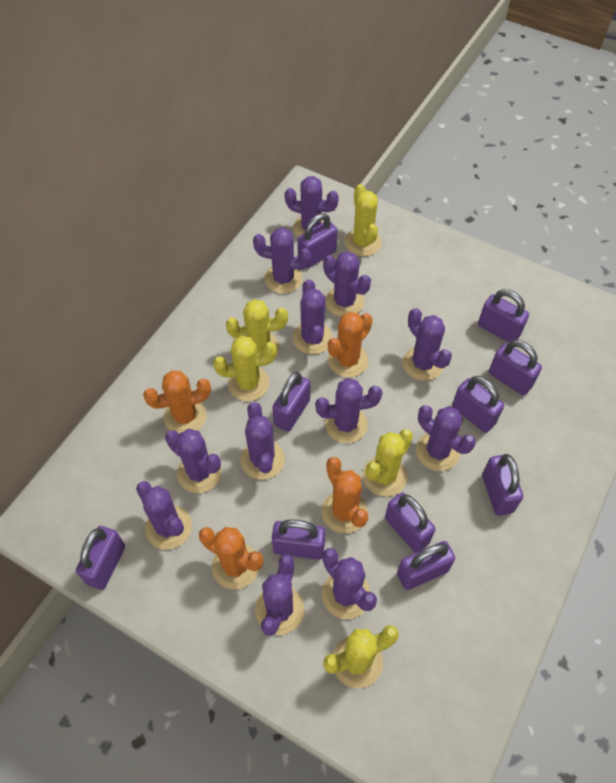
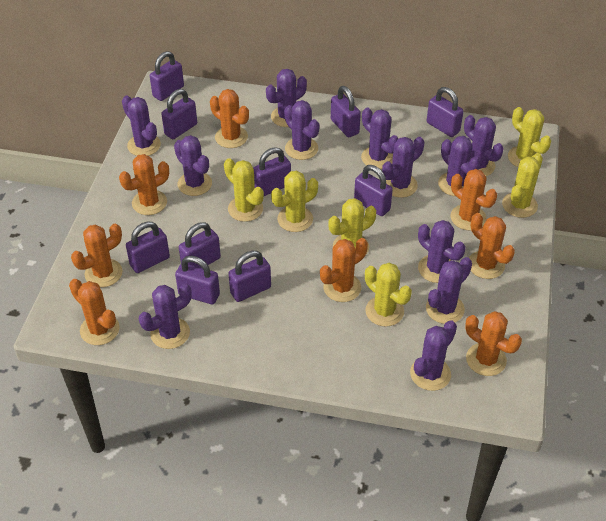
orange cactus: [143,370,211,433] [199,527,263,590] [322,457,368,534] [328,312,373,377] = 4 -> [69,279,120,345] [71,224,122,287] [119,154,169,215] [210,89,249,148] [320,238,368,302] [450,169,497,231] [465,311,522,376] [469,213,515,279] = 8
yellow cactus: [213,336,277,401] [226,299,288,358] [323,625,399,688] [344,184,382,256] [363,429,413,496] = 5 -> [224,158,264,222] [271,171,318,232] [328,198,376,254] [365,263,412,327] [502,153,543,218] [508,107,551,167] = 6

